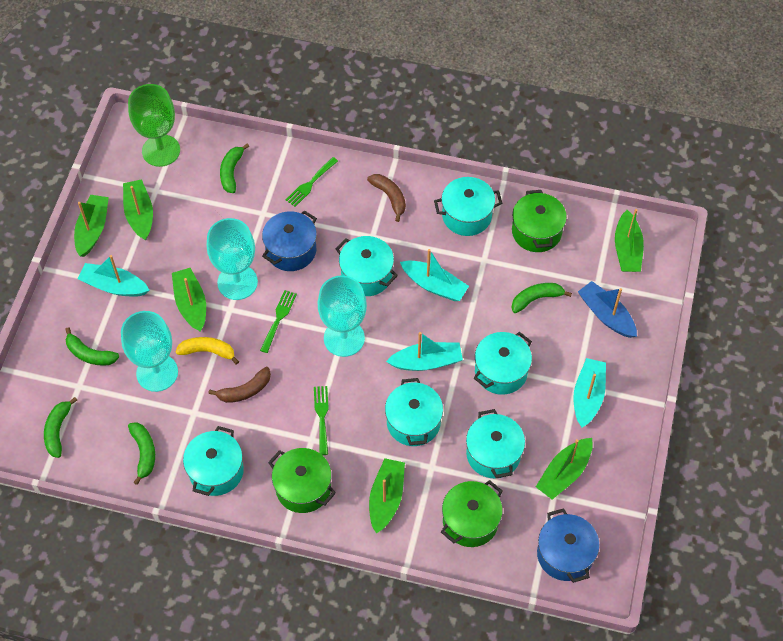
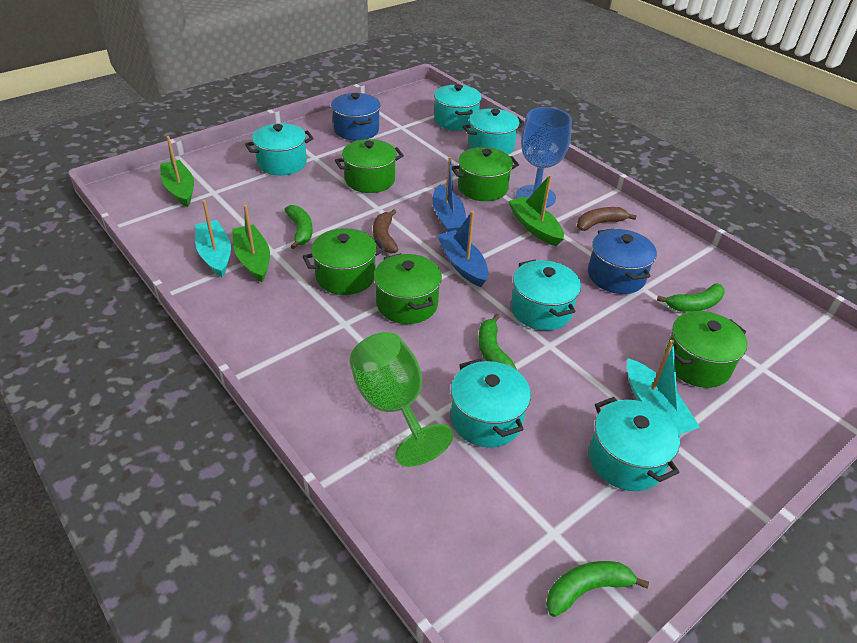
blue boat: [578,281,637,338] = 1 -> [432,157,466,232] [437,211,488,287] = 2
blue goblet: none = 0 -> [516,107,572,208] = 1
green banana: [44,397,77,458] [65,327,119,366] [128,422,155,485] [220,143,249,193] [511,283,572,313] = 5 -> [284,205,313,249] [478,314,517,370] [546,561,649,617] [657,284,725,312] = 4
green boat: [74,195,109,257] [123,179,153,241] [172,268,206,332] [369,458,405,534] [536,438,593,500] [615,209,644,272] = 6 -> [160,136,194,207] [232,205,270,282] [508,175,564,246] = 3
green fork: [260,290,297,353] [286,157,338,207] [314,386,329,455] = 3 -> none = 0
green pot: [268,448,336,513] [441,480,503,547] [512,190,567,252] = 3 -> [303,228,386,295] [335,139,404,193] [374,253,442,324] [452,147,519,201] [664,311,747,388] = 5
turquoise boat: [77,255,149,297] [386,332,463,371] [400,249,469,301] [573,358,606,427] = 4 -> [195,200,231,277] [627,340,700,435] = 2
turquoise goblet: [121,311,178,392] [207,218,258,300] [318,275,367,357] = 3 -> none = 0
yellow banana: [176,337,239,365] = 1 -> none = 0

